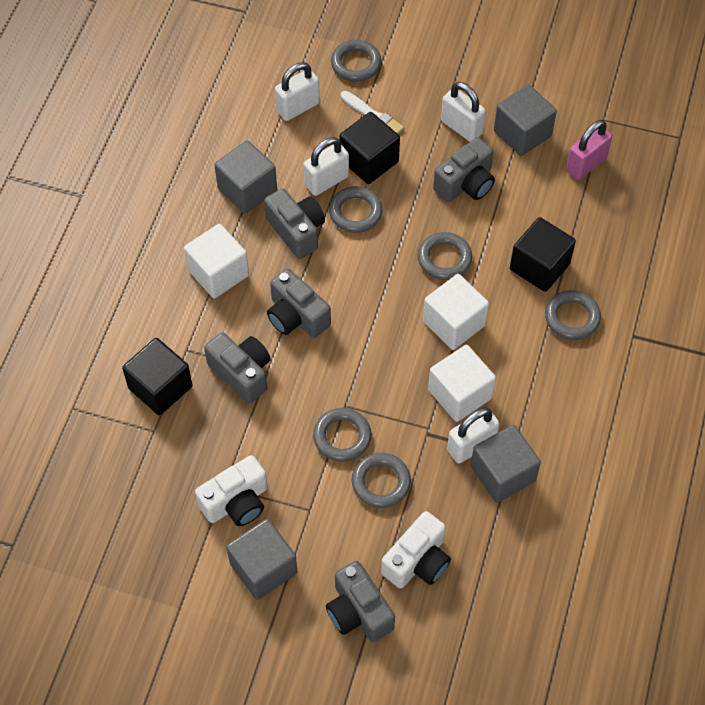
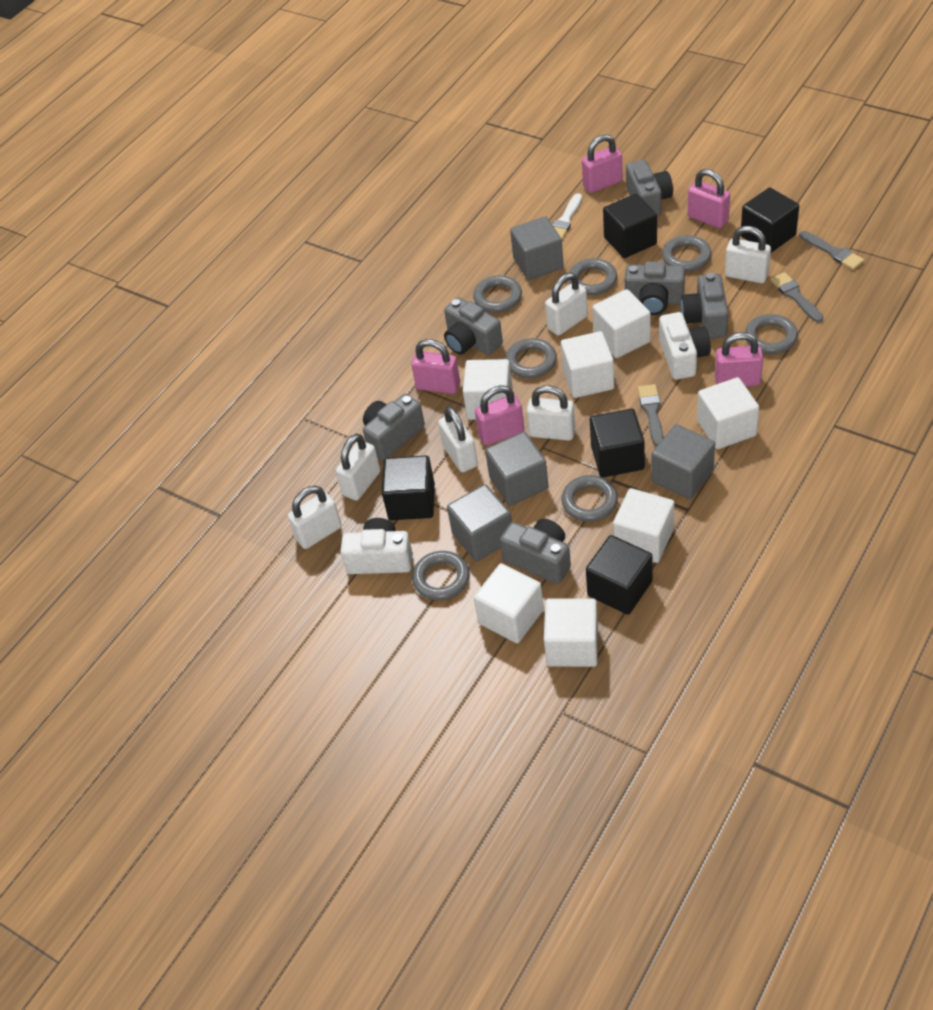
black cube: [122,338,193,415] [340,112,400,184] [510,217,576,292] = 3 -> [382,456,435,520] [586,535,652,615] [590,409,645,477] [603,194,657,258] [741,187,799,253] = 5
grey brush: none = 0 -> [638,384,663,446] [770,272,823,322] [800,231,864,270] = 3
grey camera: [204,332,271,404] [264,189,325,259] [267,269,331,338] [326,561,395,642] [433,137,495,202] = 5 -> [363,394,425,461] [444,297,503,355] [500,519,571,584] [625,261,685,315] [626,160,673,216] [681,273,729,339] = 6
grey ring: [313,408,372,462] [329,186,383,233] [331,40,381,82] [352,452,411,508] [418,232,472,280] [545,290,601,340] = 6 -> [412,551,470,601] [473,275,522,313] [506,338,557,378] [561,475,618,522] [568,258,617,295] [662,235,711,272] [745,314,798,354] = 7
pink padlock: [566,120,612,180] = 1 -> [411,339,460,394] [475,385,524,446] [582,134,623,193] [688,169,730,228] [715,332,763,386] = 5
white cube: [184,224,249,299] [423,274,489,350] [428,345,496,422] = 3 -> [463,359,513,420] [474,563,544,643] [544,598,598,667] [561,331,614,398] [592,289,651,358] [613,488,674,563] [697,377,759,449] = 7
white padlock: [275,62,320,121] [304,137,349,196] [441,82,486,142] [447,408,499,464] = 4 -> [288,486,342,549] [336,434,380,501] [438,406,478,472] [527,385,575,441] [545,273,588,336] [725,226,771,283] = 6

